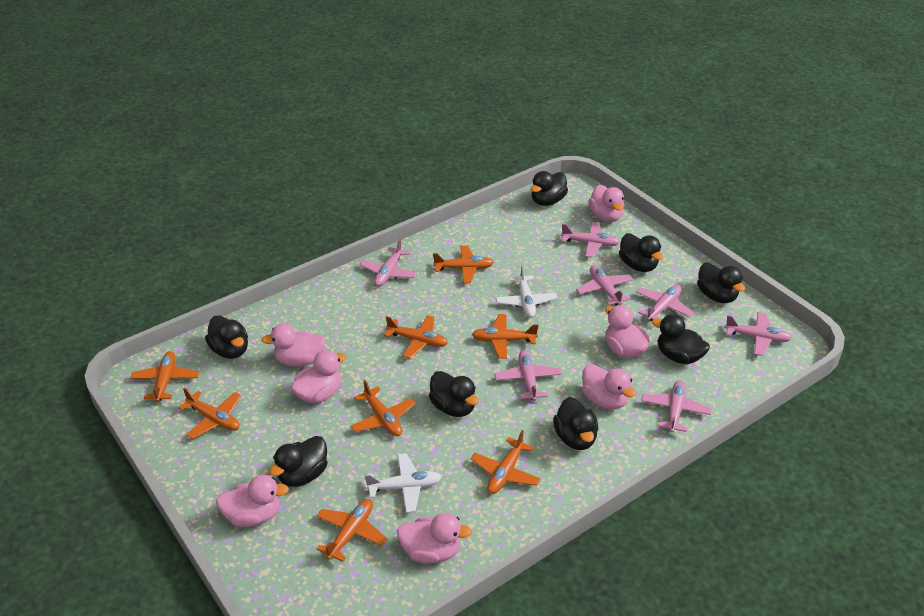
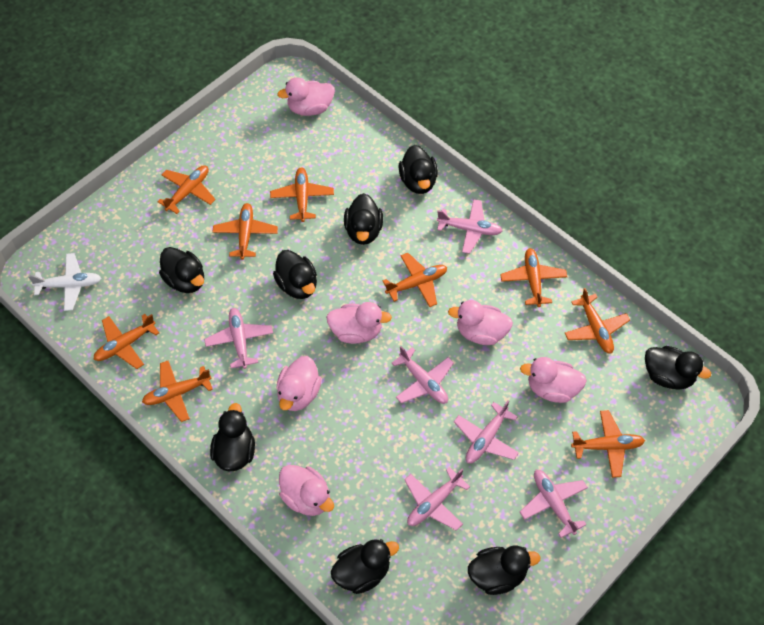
orange plane: [130,351,199,402] [178,388,241,439] [316,499,387,562] [351,380,416,436] [384,315,448,359] [433,245,494,284] [471,430,541,494] [472,314,539,359] = 8 -> [94,314,159,369] [142,360,213,422] [157,165,216,214] [212,203,278,260] [270,168,334,222] [382,253,447,307] [500,248,567,307] [565,288,630,354] [571,410,645,478] = 9
pink duck: [216,475,289,527] [262,324,326,367] [290,350,346,403] [397,513,472,563] [582,364,636,409] [588,185,624,222] [605,305,649,358] = 7 -> [276,356,322,411] [277,77,335,116] [279,465,334,516] [326,302,392,344] [448,300,513,345] [520,357,587,403] = 6
pink plane: [360,239,417,286] [495,351,562,401] [561,222,620,258] [576,265,633,305] [636,285,694,321] [641,380,712,432] [724,312,792,356] = 7 -> [204,308,273,369] [392,346,454,404] [404,467,470,531] [437,199,503,254] [454,401,519,464] [520,470,588,538] = 6
white plane: [364,453,441,513] [496,265,558,318] = 2 -> [28,253,101,311] = 1

